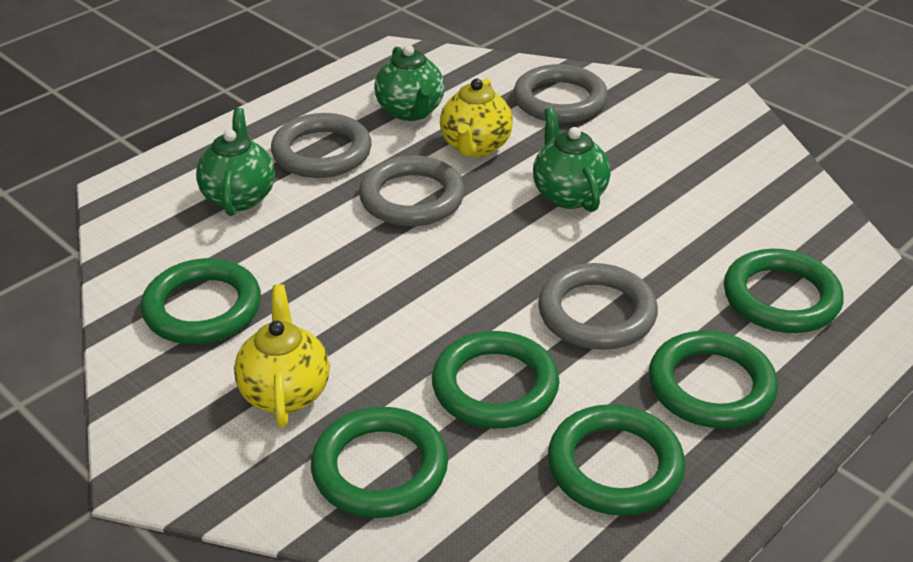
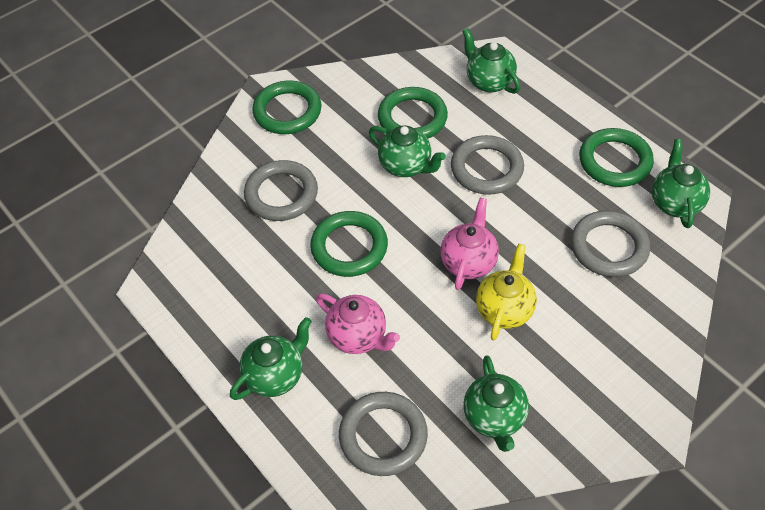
green ring: [141,258,261,344] [311,407,448,518] [432,331,559,429] [548,404,685,516] [649,331,778,429] [724,249,844,333] = 6 -> [252,81,322,134] [310,211,388,277] [378,87,448,139] [579,128,654,187] = 4
green teapot: [196,108,275,216] [374,45,445,121] [533,107,611,212] = 3 -> [230,317,312,400] [369,125,446,177] [462,28,521,94] [463,355,529,452] [652,139,710,228] = 5
pink teapot: none = 0 -> [316,294,400,354] [440,198,499,290] = 2
yellow teapot: [234,284,330,428] [440,79,513,157] = 2 -> [476,244,537,340] = 1

